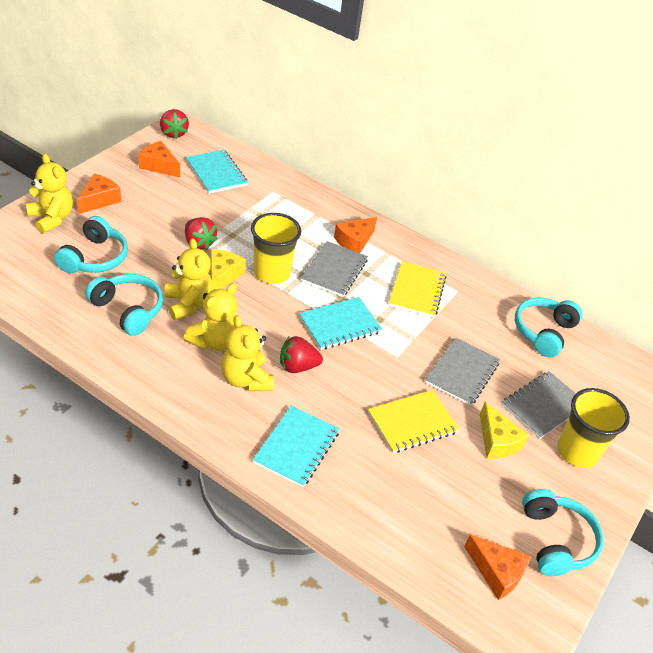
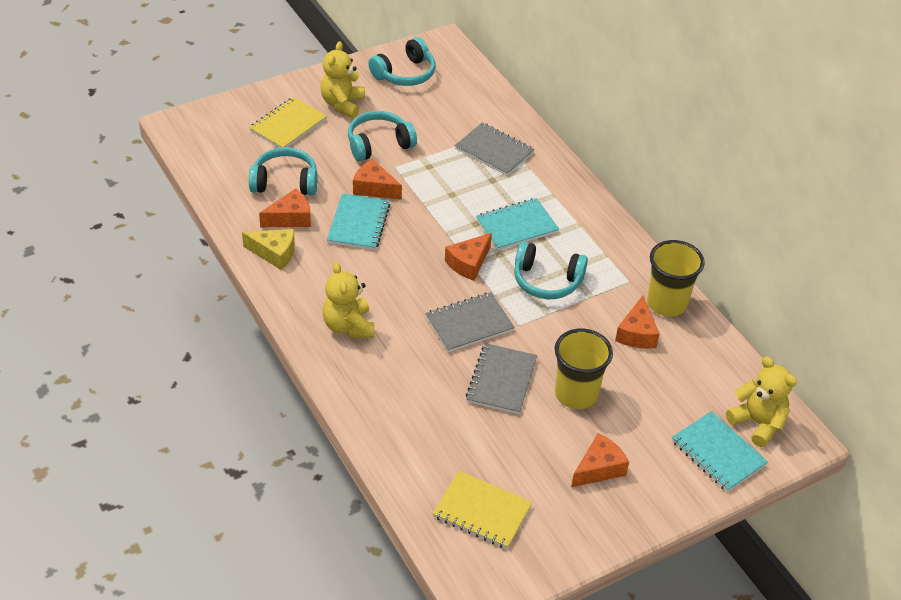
orange cheese: [77,174,121,214] [138,141,180,177] [334,217,377,253] [464,535,531,600] = 4 -> [259,189,311,227] [353,159,402,200] [445,233,492,281] [571,433,629,487] [615,296,660,348] = 5
red strawberry: [160,109,189,139] [185,217,218,250] [280,336,323,373] = 3 -> none = 0
yellow cheese: [210,249,246,290] [480,402,529,459] = 2 -> [242,229,295,270] = 1
yellow teddy bear: [26,154,73,234] [165,238,213,320] [184,283,237,351] [221,315,274,391] = 4 -> [320,41,365,118] [322,262,374,338] [726,356,797,447] = 3

